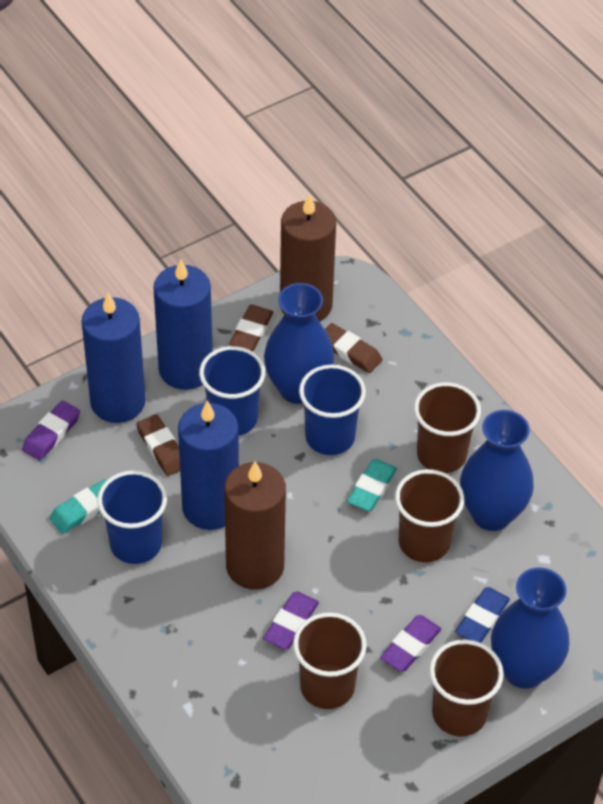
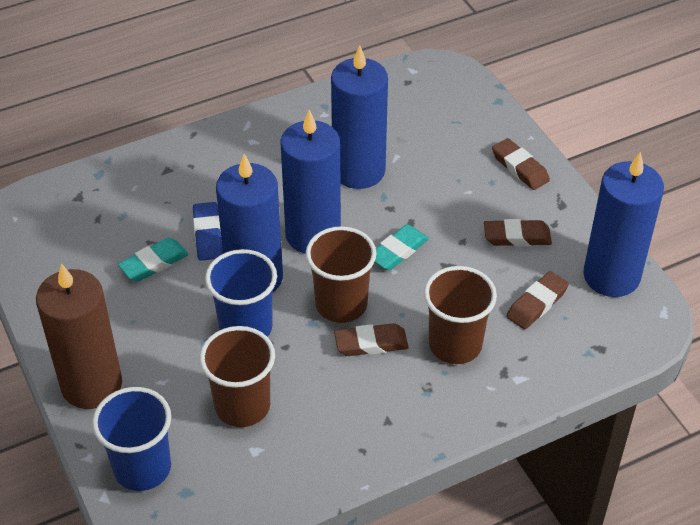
blue candle: [82,293,145,423] [154,259,213,390] [178,400,239,530] = 3 -> [216,154,283,292] [280,110,341,254] [331,45,388,189] [583,152,664,297] = 4
blue cup: [97,471,167,564] [199,346,265,436] [299,365,366,455] = 3 -> [92,387,171,491] [205,249,277,337] = 2
blue vase: [264,283,334,404] [460,410,534,531] [491,567,569,688] = 3 -> none = 0
brown candle: [224,461,286,590] [280,193,336,321] = 2 -> [36,263,122,409] = 1
brown cup: [293,613,367,709] [395,469,464,562] [414,382,481,473] [429,639,504,737] = 4 -> [200,326,275,427] [306,226,376,323] [424,266,497,364] = 3
brown eraser: [136,414,180,476] [229,305,273,351] [325,323,382,373] = 3 -> [334,323,408,356] [484,219,552,246] [492,138,550,190] [506,271,569,329] = 4
purple eraser: [22,400,80,461] [263,592,319,650] [380,615,441,672] = 3 -> none = 0

